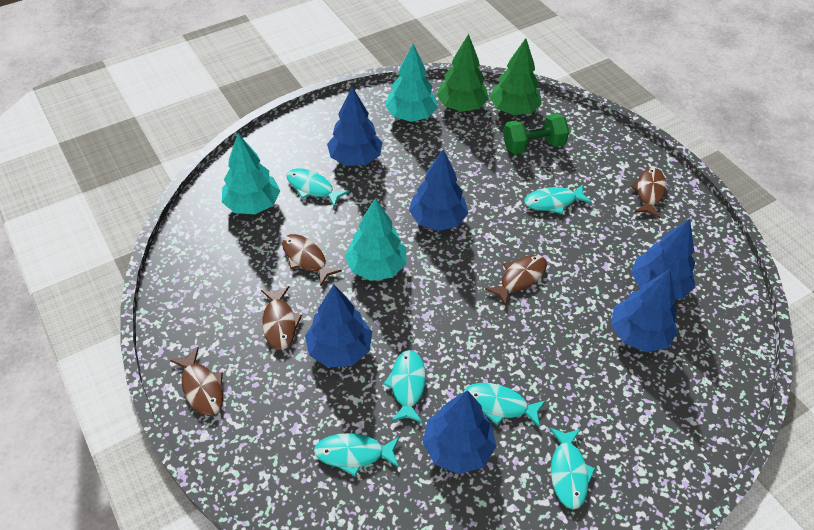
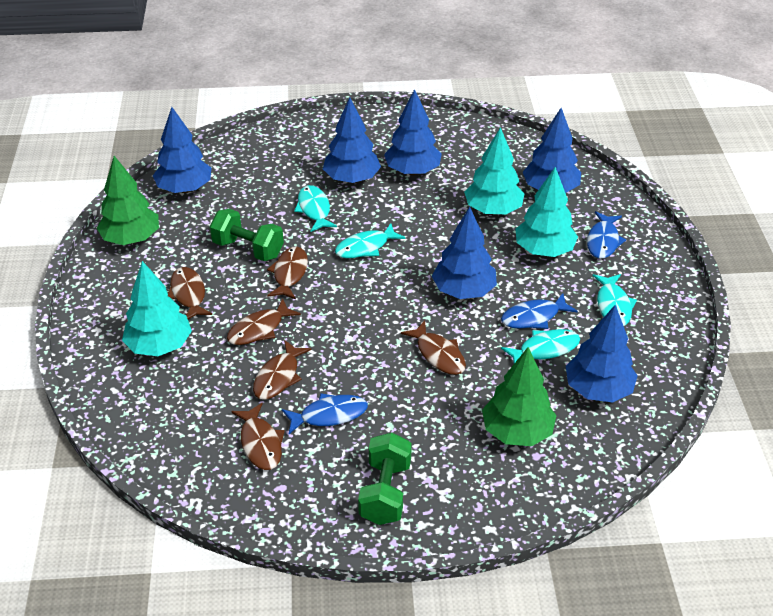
blue fish: none = 0 -> [282,393,368,434] [501,293,578,329] [587,211,626,259] = 3
brown fish: [170,347,223,416] [261,286,302,350] [282,234,342,285] [485,255,547,306] [630,168,666,218] = 5 -> [167,267,212,319] [227,298,301,345] [231,403,285,470] [253,340,311,400] [267,247,308,300] [401,320,466,375] = 6
green dumbbell: [503,114,569,154] = 1 -> [210,209,284,261] [358,432,412,525] = 2
turquoise fish: [287,168,349,208] [314,433,399,476] [383,350,426,423] [464,383,546,428] [524,184,592,214] [549,427,595,509] = 6 -> [294,185,337,232] [335,223,406,258] [501,329,580,363] [592,274,637,326] = 4

